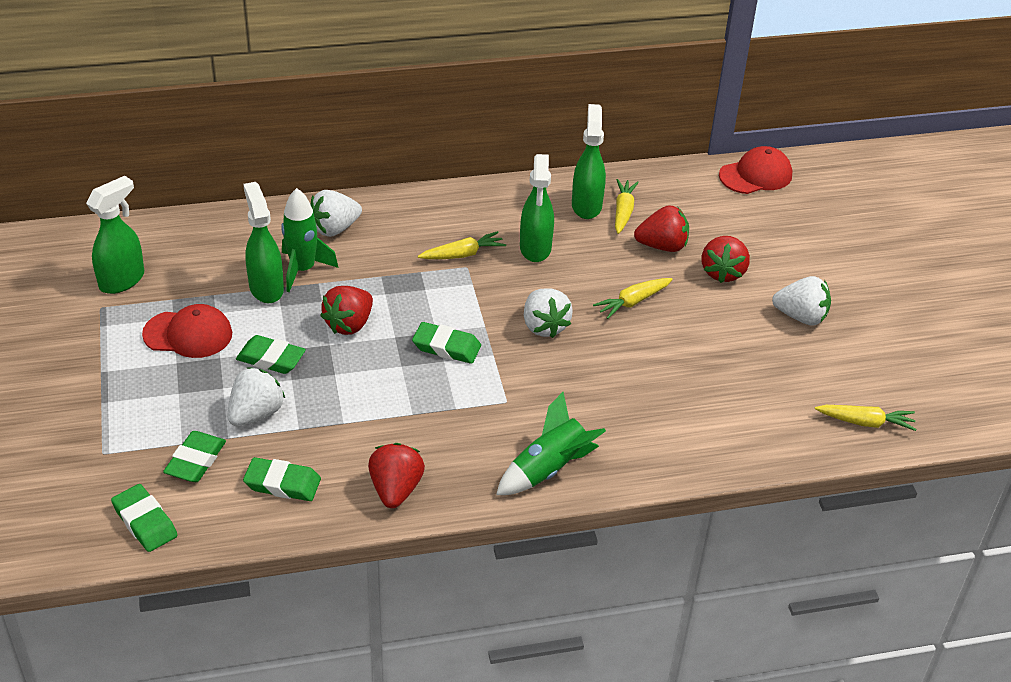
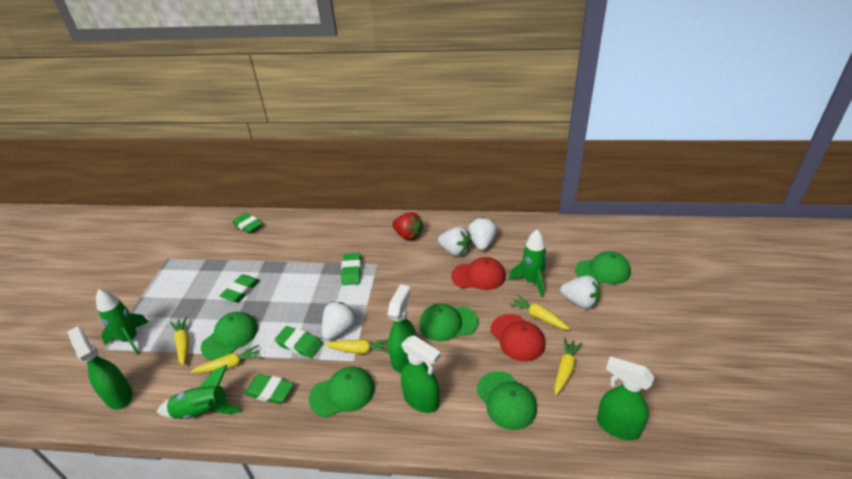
green cap: none = 0 -> [201,312,258,360] [309,367,375,417] [419,303,478,341] [477,371,537,430] [575,251,631,284] = 5
green rocket: [281,188,338,292] [496,392,606,495] = 2 -> [96,289,148,355] [157,365,242,419] [509,229,547,297] = 3
red strawberry: [320,286,373,335] [368,443,425,508] [634,205,689,252] [702,236,750,283] = 4 -> [392,212,424,241] = 1
yellow carrot: [418,231,506,259] [593,278,673,319] [615,179,639,234] [815,405,916,431] = 4 -> [170,316,189,366] [191,345,261,373] [324,339,389,354] [509,295,570,330] [554,338,582,395] = 5

